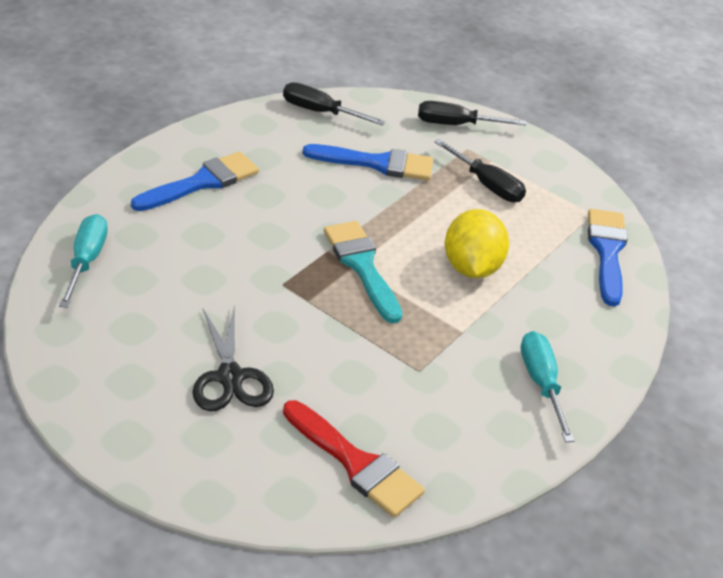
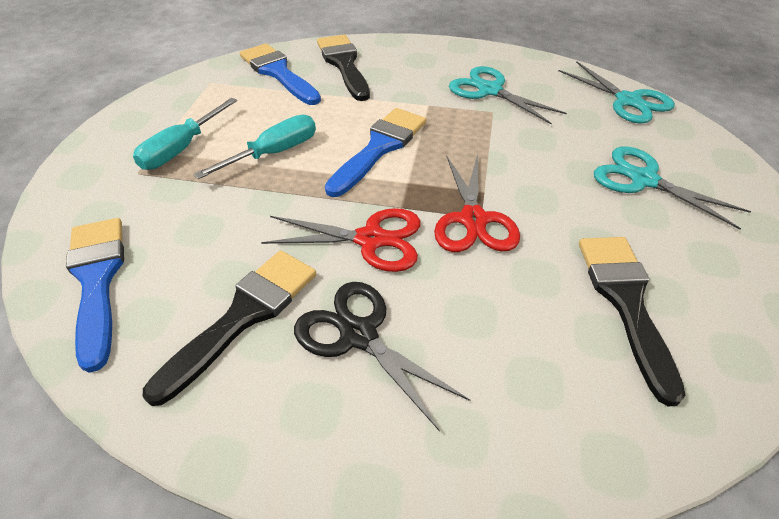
black brush: none = 0 -> [143,250,316,406] [317,35,370,101] [579,237,685,406] = 3
black screwdriver: [283,82,385,125] [418,101,526,125] [435,139,526,202] = 3 -> none = 0
red brush: [283,400,425,518] = 1 -> none = 0
red scissors: none = 0 -> [261,208,421,272] [434,154,520,252] = 2
turquoise brush: [324,221,402,323] = 1 -> none = 0
turquoise scissors: none = 0 -> [449,66,567,125] [558,61,675,124] [594,147,751,229] = 3
yellow lemon: [445,209,509,278] = 1 -> none = 0

